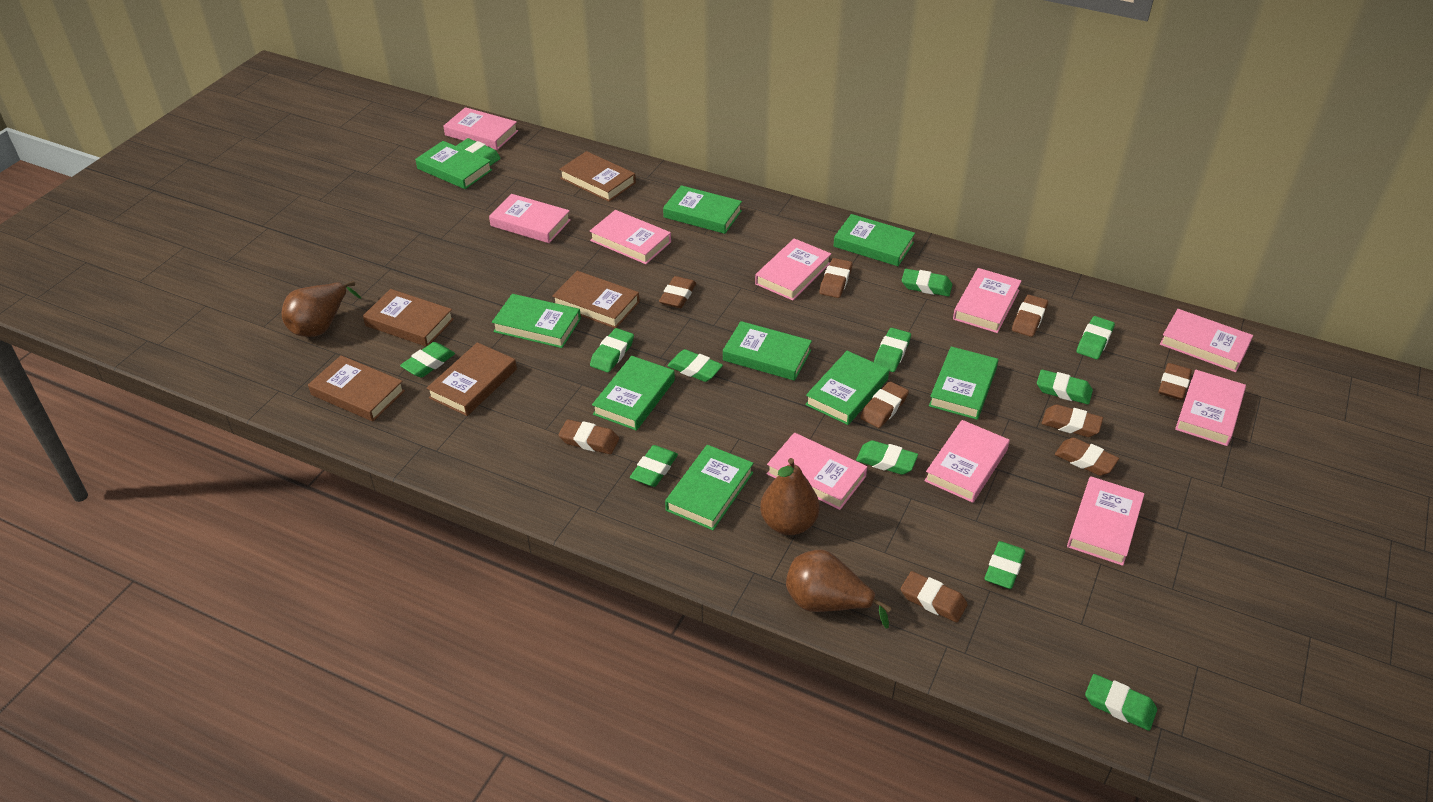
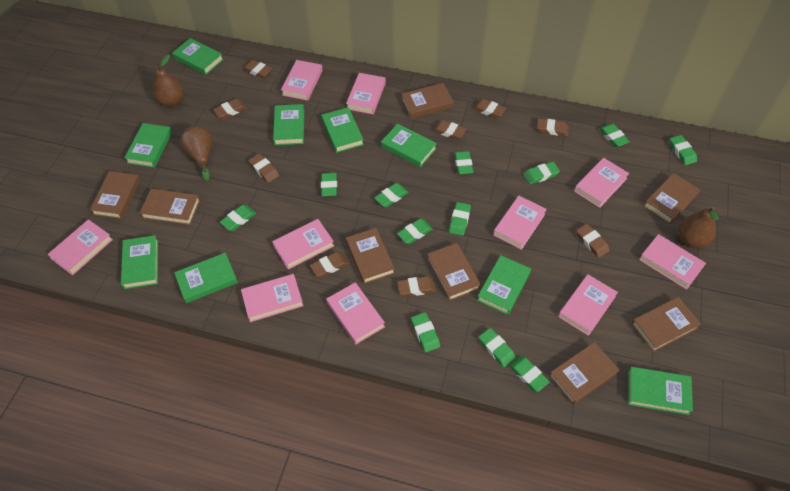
brown book: [308,355,405,421] [363,289,454,347] [426,342,517,416] [552,271,640,328] [559,151,636,202] = 5 -> [90,171,140,219] [140,189,200,225] [346,228,395,284] [401,83,454,119] [427,243,481,301] [549,342,620,405] [631,297,701,352] [643,173,700,224] = 8

